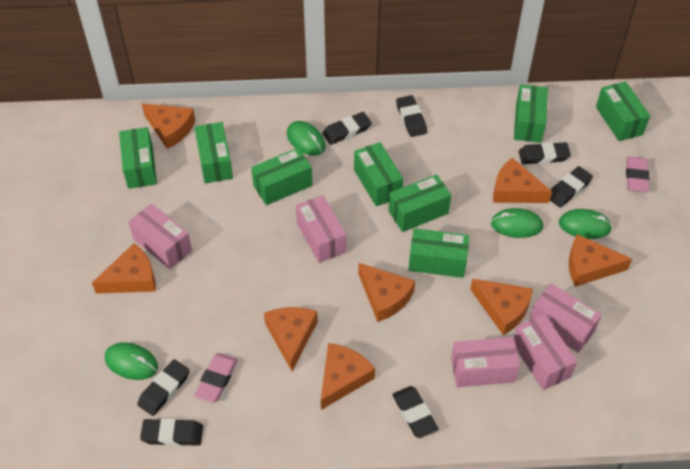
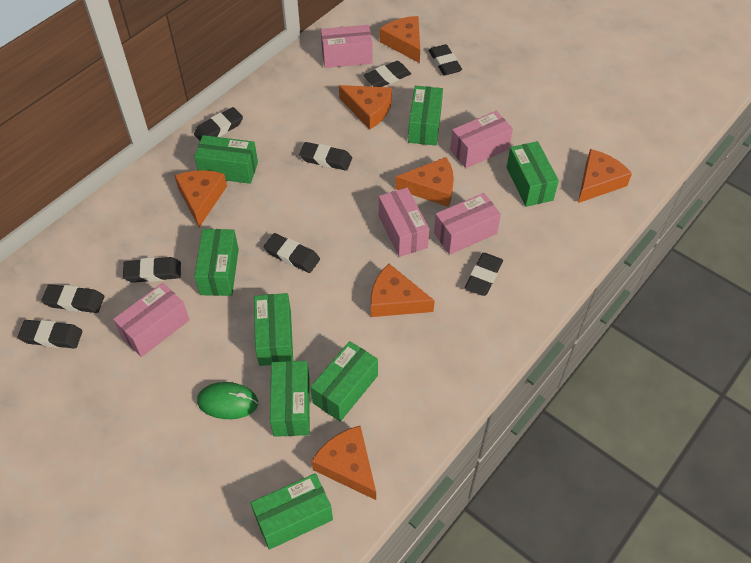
black eraser: [137,359,190,416] [140,418,203,446] [322,112,372,145] [392,386,439,438] [396,95,427,137] [519,142,571,164] [550,166,593,208] = 7 -> [17,320,83,349] [41,284,104,313] [123,257,181,283] [194,107,243,141] [264,233,320,273] [299,142,352,171] [364,61,411,87] [429,44,462,75] [465,253,503,296] = 9
green mouse: [105,342,158,380] [287,121,325,156] [491,208,543,238] [559,209,612,239] = 4 -> [197,382,258,419] = 1
orange cheese: [92,243,156,294] [142,104,196,149] [264,307,318,371] [321,343,375,410] [358,263,415,322] [470,279,533,335] [493,158,552,203] [569,234,632,287] = 8 -> [174,170,227,227] [311,425,376,500] [339,85,392,129] [371,264,435,317] [380,16,420,63] [395,157,454,207] [578,149,632,203] = 7
pink eraser: [194,353,238,403] [626,157,649,192] = 2 -> none = 0

